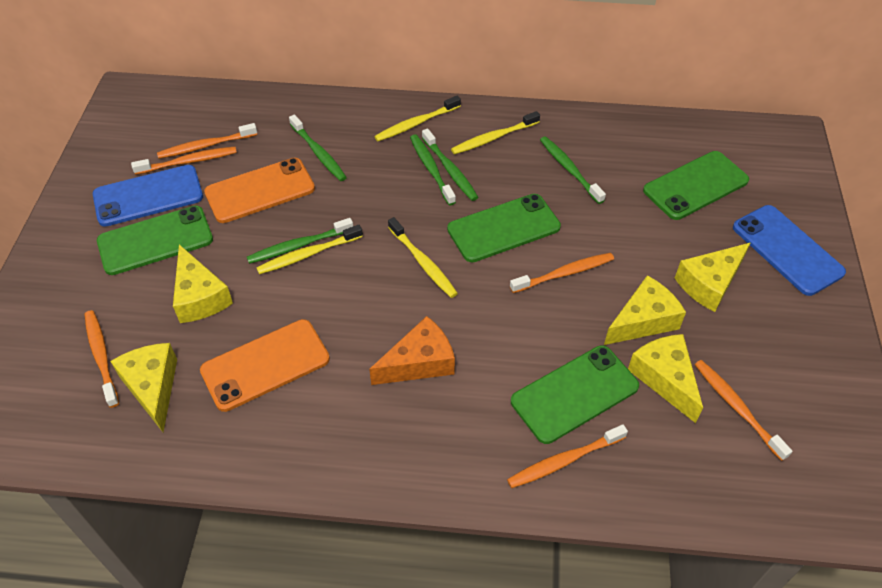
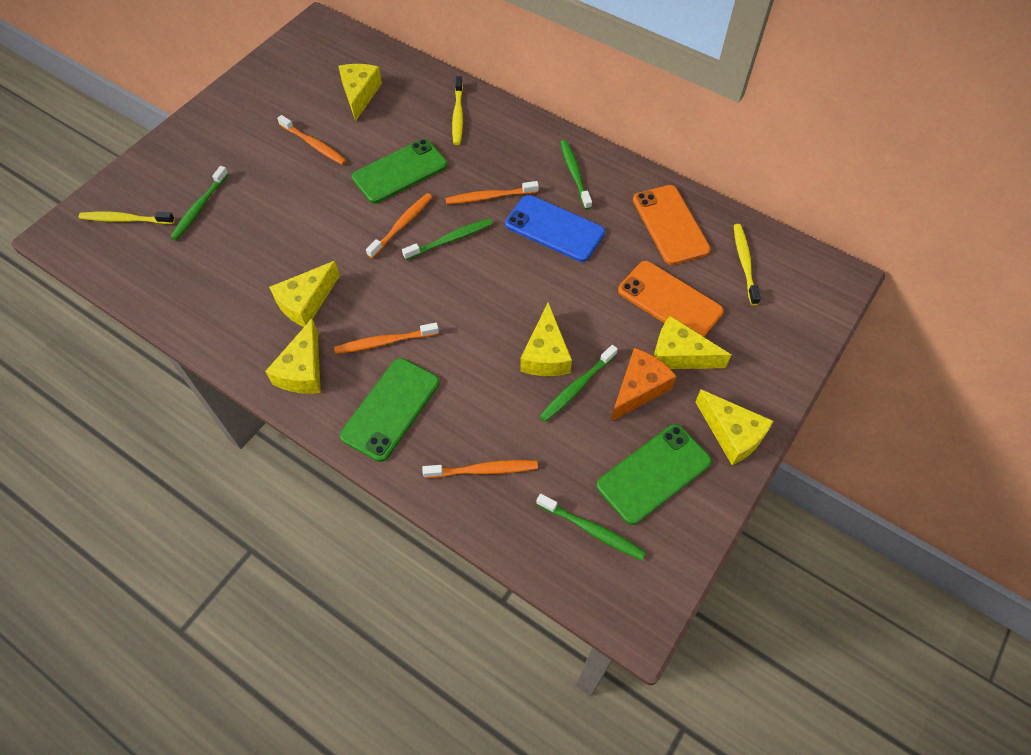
blue phone: [93,165,203,227] [733,205,846,296] = 2 -> [505,195,605,262] = 1
green phone: [97,206,213,275] [447,194,561,262] [511,345,639,444] [643,151,749,220] = 4 -> [340,358,439,462] [352,139,447,203] [596,424,712,525] = 3
orange toothbrush: [84,310,119,408] [131,147,237,175] [157,123,257,159] [507,424,628,488] [510,253,614,293] [694,360,793,461] = 6 -> [277,115,347,165] [334,323,439,354] [366,193,432,258] [422,460,538,478] [445,181,539,204] = 5
yellow cheese: [110,343,177,432] [173,244,233,323] [604,275,686,345] [628,334,703,423] [675,243,750,312] = 5 -> [265,318,321,394] [269,261,340,327] [338,64,382,122] [520,303,572,376] [654,316,731,369] [695,389,773,465] = 6
yellow toothbrush: [256,225,363,274] [374,96,461,141] [388,217,458,298] [451,111,540,154] = 4 -> [79,212,175,224] [452,76,463,145] [734,224,761,305] = 3

